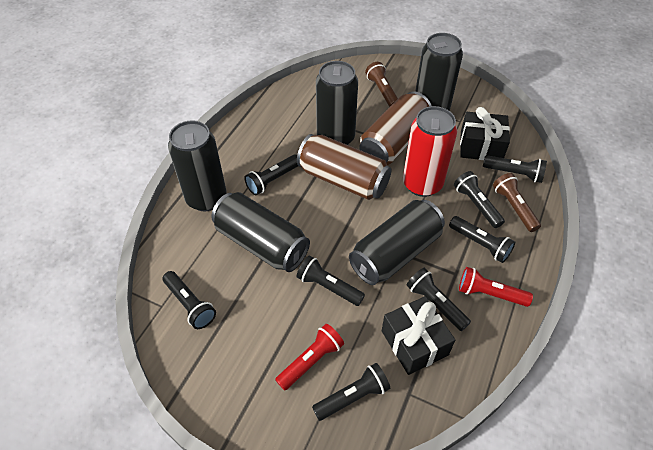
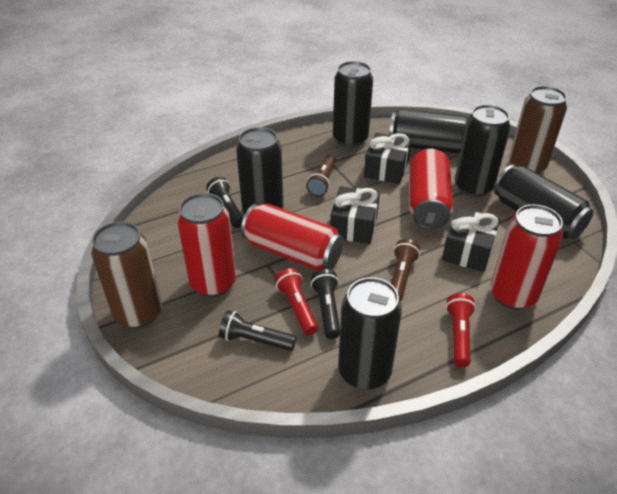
black can: [168,120,226,211] [211,192,310,272] [316,61,358,145] [349,200,445,285] [415,33,463,111] = 5 -> [236,127,284,214] [333,61,373,148] [338,277,402,390] [389,109,468,154] [455,104,511,197] [493,164,594,239] = 6
black flashlight: [163,271,216,329] [244,154,298,195] [297,256,365,306] [312,363,390,421] [407,268,471,331] [449,216,515,263] [454,171,505,228] [483,155,547,183] = 8 -> [206,177,243,228] [219,310,297,351] [311,269,340,339] = 3
black gift: [382,296,455,375] [460,107,510,160] = 2 -> [330,186,380,244] [364,133,411,184] [442,208,500,272] = 3
red can: [403,106,457,197] = 1 -> [177,193,236,297] [241,203,344,271] [409,148,453,230] [490,204,563,310] = 4

